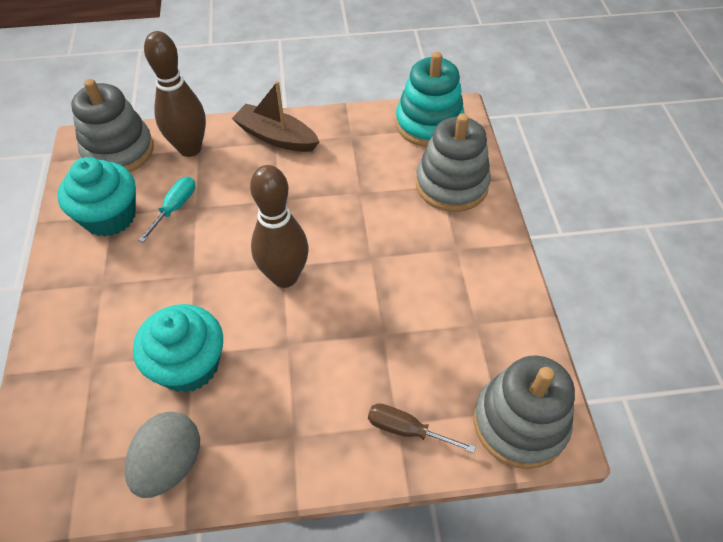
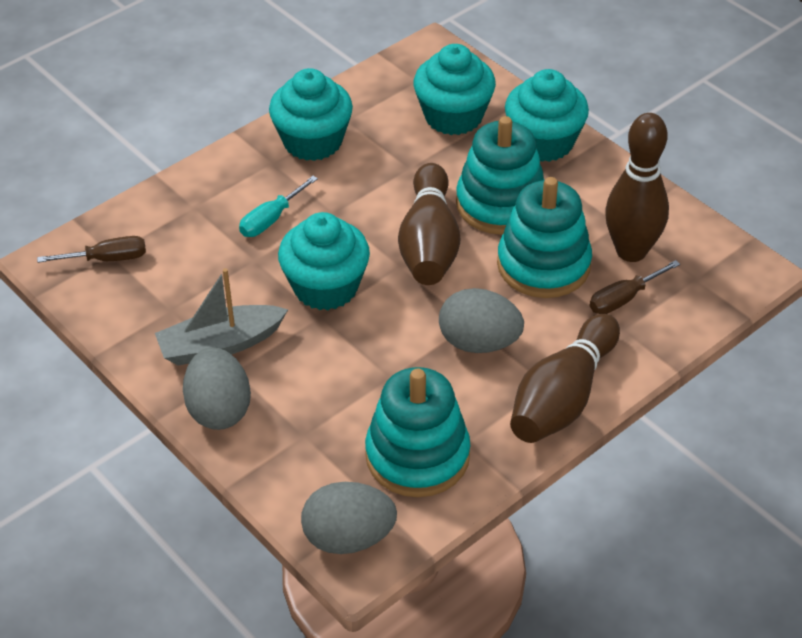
brown boat: [232,81,320,152] = 1 -> none = 0
brown bowling pin: [144,31,206,157] [250,165,308,288] = 2 -> [398,163,460,285] [510,314,620,443] [605,113,669,262] = 3
brown screwdriver: [368,403,476,453] = 1 -> [37,236,146,263] [590,260,680,314] = 2
grey boat: none = 0 -> [155,268,288,366] = 1
grey egg: [125,412,200,498] = 1 -> [183,347,251,430] [301,482,397,554] [439,288,524,353] = 3
grey stacking toy: [71,79,154,172] [416,113,491,212] [473,356,575,469] = 3 -> none = 0
turquoise cupcake: [58,157,136,237] [133,304,223,393] = 2 -> [269,68,353,161] [278,212,370,310] [414,44,496,135] [505,69,589,162] = 4
turquoise stacking toy: [396,52,465,147] = 1 -> [365,367,470,497] [456,116,544,235] [497,177,592,298] = 3

